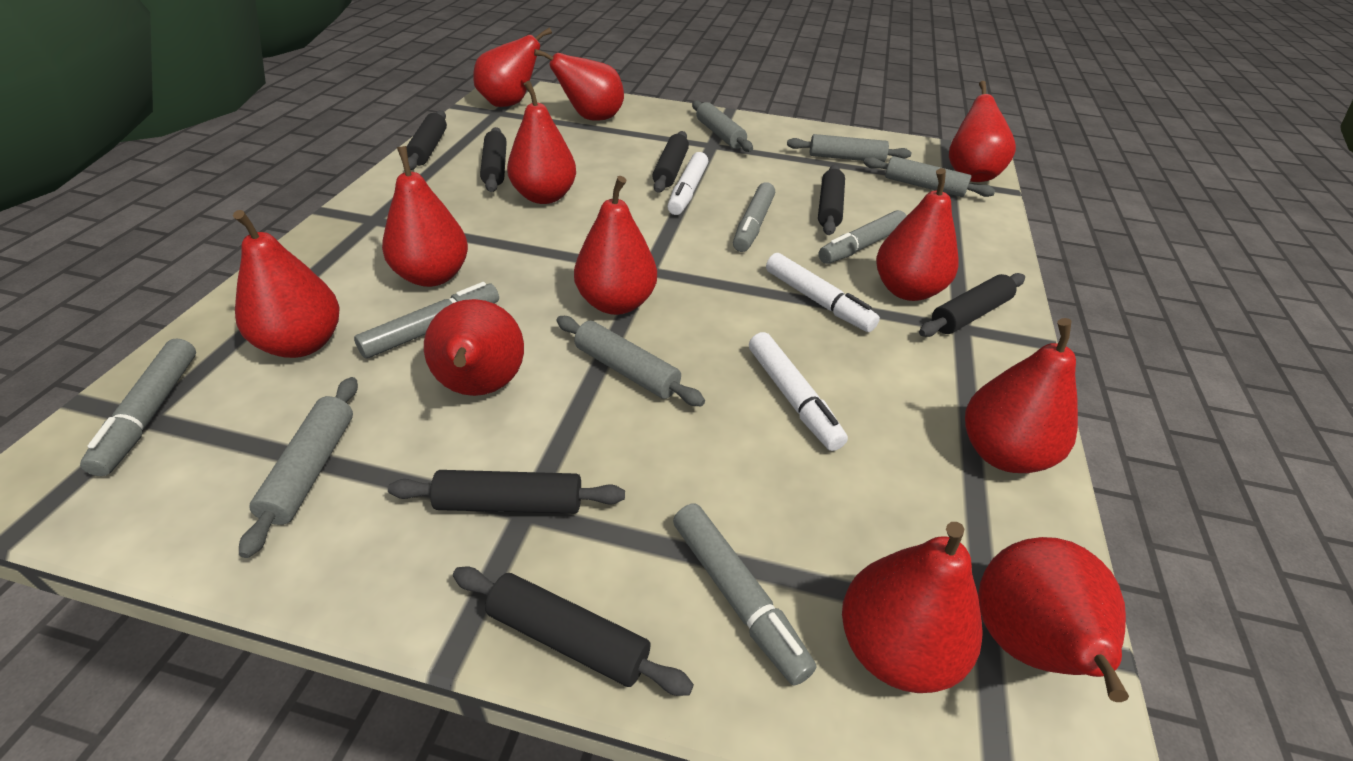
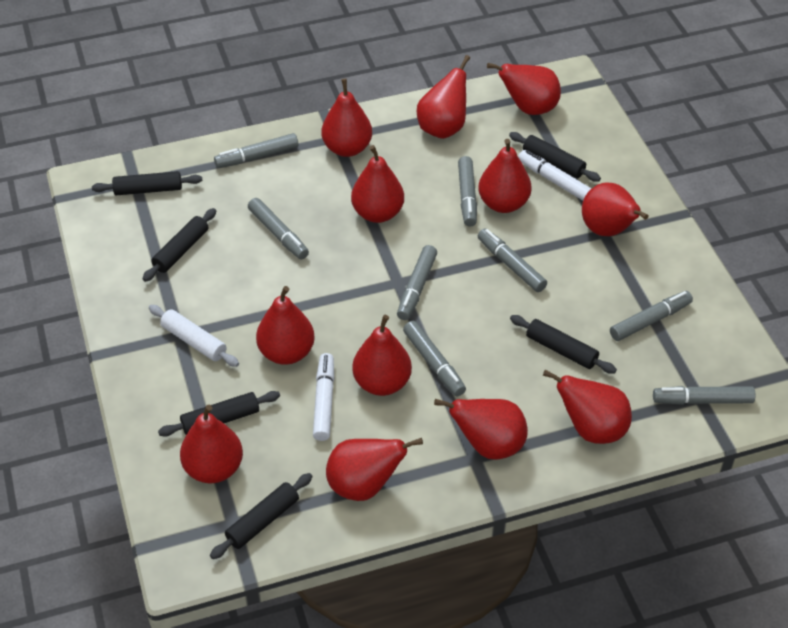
black rolling pin: [388,470,625,514] [406,110,447,170] [453,567,694,696] [480,127,507,192] [652,131,689,193] [818,165,845,235] [919,273,1025,337] = 7 -> [92,171,202,195] [142,208,216,282] [158,391,280,437] [210,473,312,559] [509,132,601,182] [510,315,617,374] = 6
grey marker: [80,338,196,476] [354,282,499,359] [673,503,816,686] [733,182,775,252] [819,210,906,264] = 5 -> [214,133,298,168] [248,198,309,259] [397,245,437,320] [403,321,466,396] [458,156,477,227] [478,228,547,292] [610,291,693,341] [653,386,756,405] = 8
grey rolling pin: [239,377,358,558] [556,316,705,406] [692,100,753,152] [787,134,911,162] [863,156,995,197] = 5 -> none = 0
white marker: [667,152,708,215] [749,332,848,451] [766,253,880,332] = 3 -> [313,353,334,441] [518,150,592,201] = 2
white rolling pin: none = 0 -> [149,305,239,367] = 1

